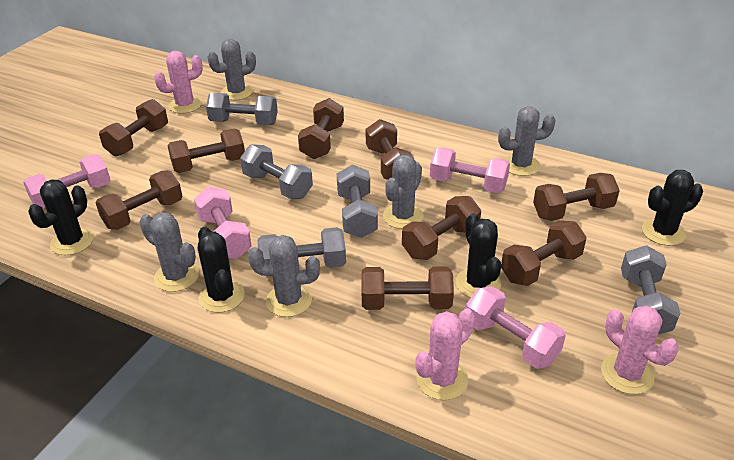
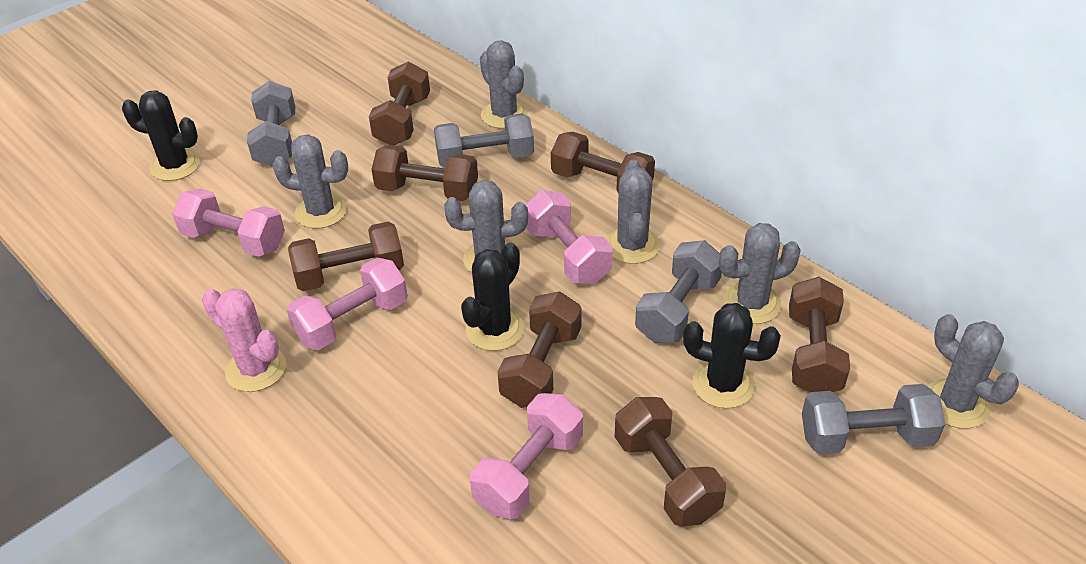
black cactus: [28,180,93,255] [198,227,245,313] [456,213,501,298] [642,170,703,246] = 4 -> [122,90,200,181] [461,243,524,351] [683,303,781,409] = 3
brown dumbbell: [96,170,183,230] [99,99,168,156] [167,129,245,173] [298,98,344,159] [362,266,454,310] [365,119,414,180] [402,196,481,260] [501,220,587,286] [533,173,620,221] = 9 -> [288,222,404,291] [369,61,430,146] [371,145,478,201] [498,291,582,408] [551,132,655,192] [615,397,726,526] [789,277,850,392] = 7
grey cactus: [139,212,199,292] [208,39,256,100] [248,235,320,317] [383,155,424,229] [498,106,556,176] = 5 -> [272,134,348,229] [444,180,528,273] [480,40,528,129] [606,160,660,264] [719,223,801,324] [927,314,1019,429] = 6
grey dumbbell: [206,93,278,125] [240,144,313,199] [257,227,346,268] [337,165,378,238] [621,245,680,335] = 5 -> [247,81,295,167] [434,113,534,168] [635,240,722,343] [802,384,945,454] = 4
pink cactus: [154,51,203,114] [415,308,475,400] [601,306,679,394] = 3 -> [202,289,286,392] = 1

